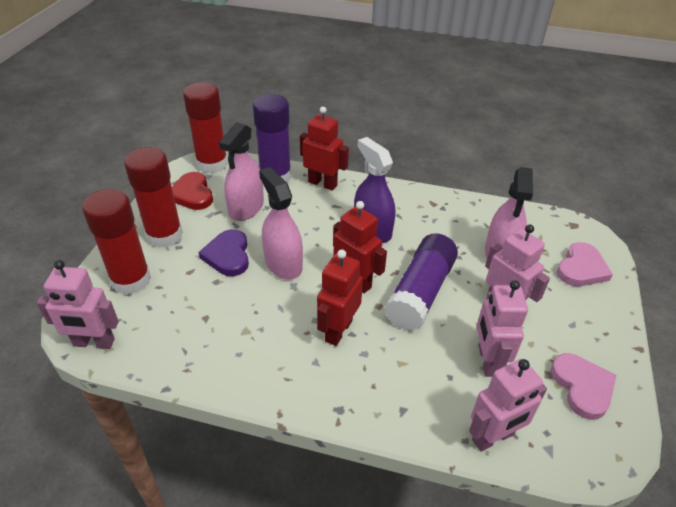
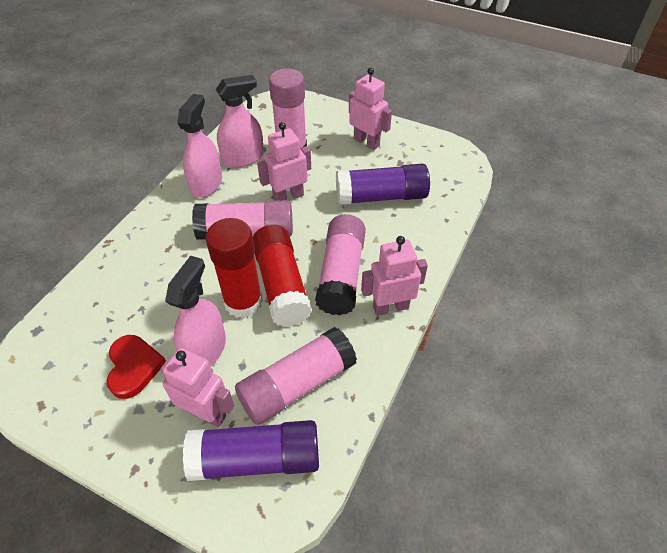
pink glue stick: none = 0 -> [192,200,293,240] [235,327,357,425] [269,68,307,149] [315,214,366,315] = 4
pink heart: [551,353,616,420] [557,242,613,286] = 2 -> none = 0
purple heart: [199,229,249,276] = 1 -> none = 0
purple spray bottle: [354,137,395,243] = 1 -> none = 0
red glue stick: [82,189,151,295] [124,147,183,248] [183,82,228,173] = 3 -> [206,218,263,318] [253,225,312,327] = 2
red robot: [300,107,349,191] [317,249,363,346] [333,201,387,293] = 3 -> none = 0

